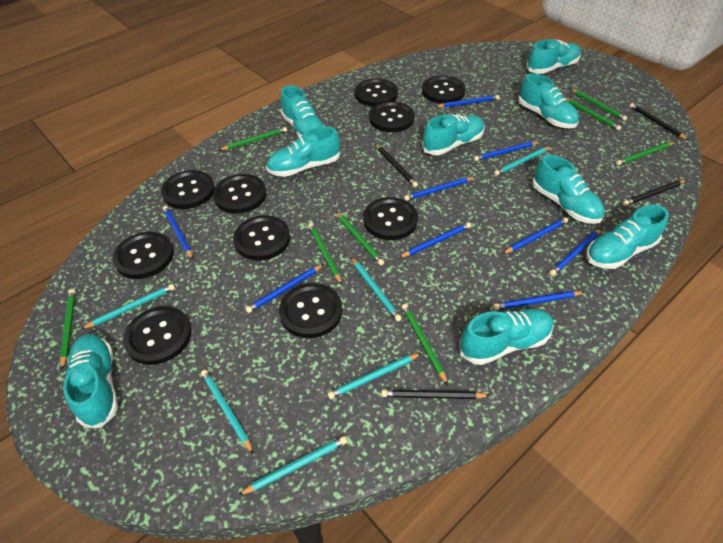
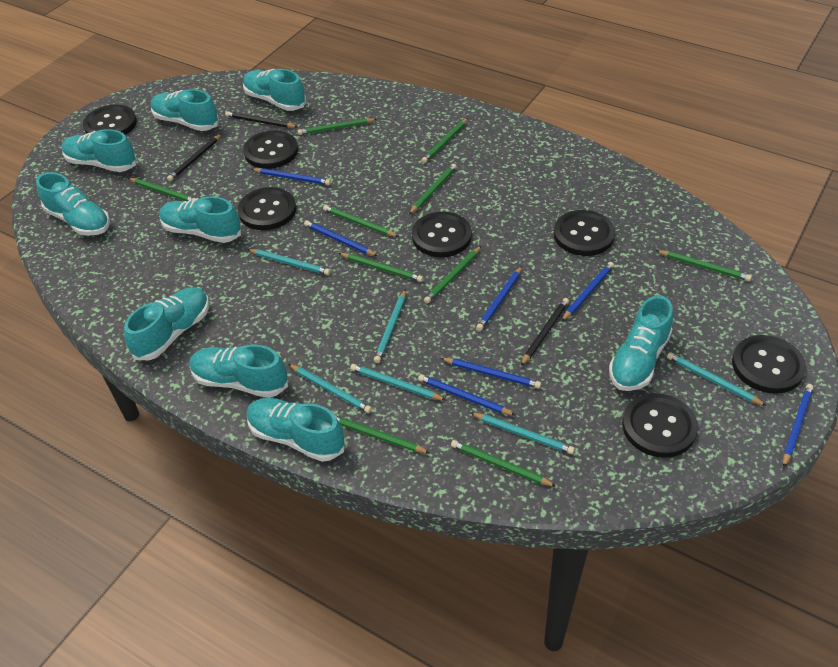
black button: [113,232,174,279] [123,306,192,365] [161,170,215,209] [213,174,266,214] [233,215,290,261] [279,283,342,338] [355,78,398,107] [363,197,418,240] [369,101,415,132] [422,76,466,104] = 10 -> [83,105,137,135] [238,187,296,230] [243,130,298,169] [412,212,472,257] [554,210,615,256] [622,393,698,458] [732,335,806,394] = 7
black pencil: [375,144,418,187] [381,390,490,399] [623,180,687,206] [630,103,689,140] = 4 -> [167,134,222,181] [225,111,297,128] [521,298,569,366] = 3
blue pencil: [163,206,193,260] [245,264,324,313] [398,222,471,258] [404,177,475,201] [435,95,500,108] [474,141,540,161] [493,291,584,310] [502,217,568,254] [549,229,602,276] = 9 -> [252,168,331,185] [304,220,378,256] [418,374,516,416] [441,358,541,389] [476,266,522,331] [561,262,614,322] [783,384,814,468] = 7
green pencil: [60,289,76,369] [219,127,287,150] [308,223,342,285] [336,212,384,265] [402,304,448,385] [564,97,621,131] [570,88,627,121] [616,142,675,165] = 8 -> [128,178,196,201] [298,118,377,135] [323,205,399,237] [335,415,430,453] [339,253,423,282] [409,164,457,214] [421,118,468,163] [424,246,481,303] [451,440,556,487] [656,250,752,281] = 10

